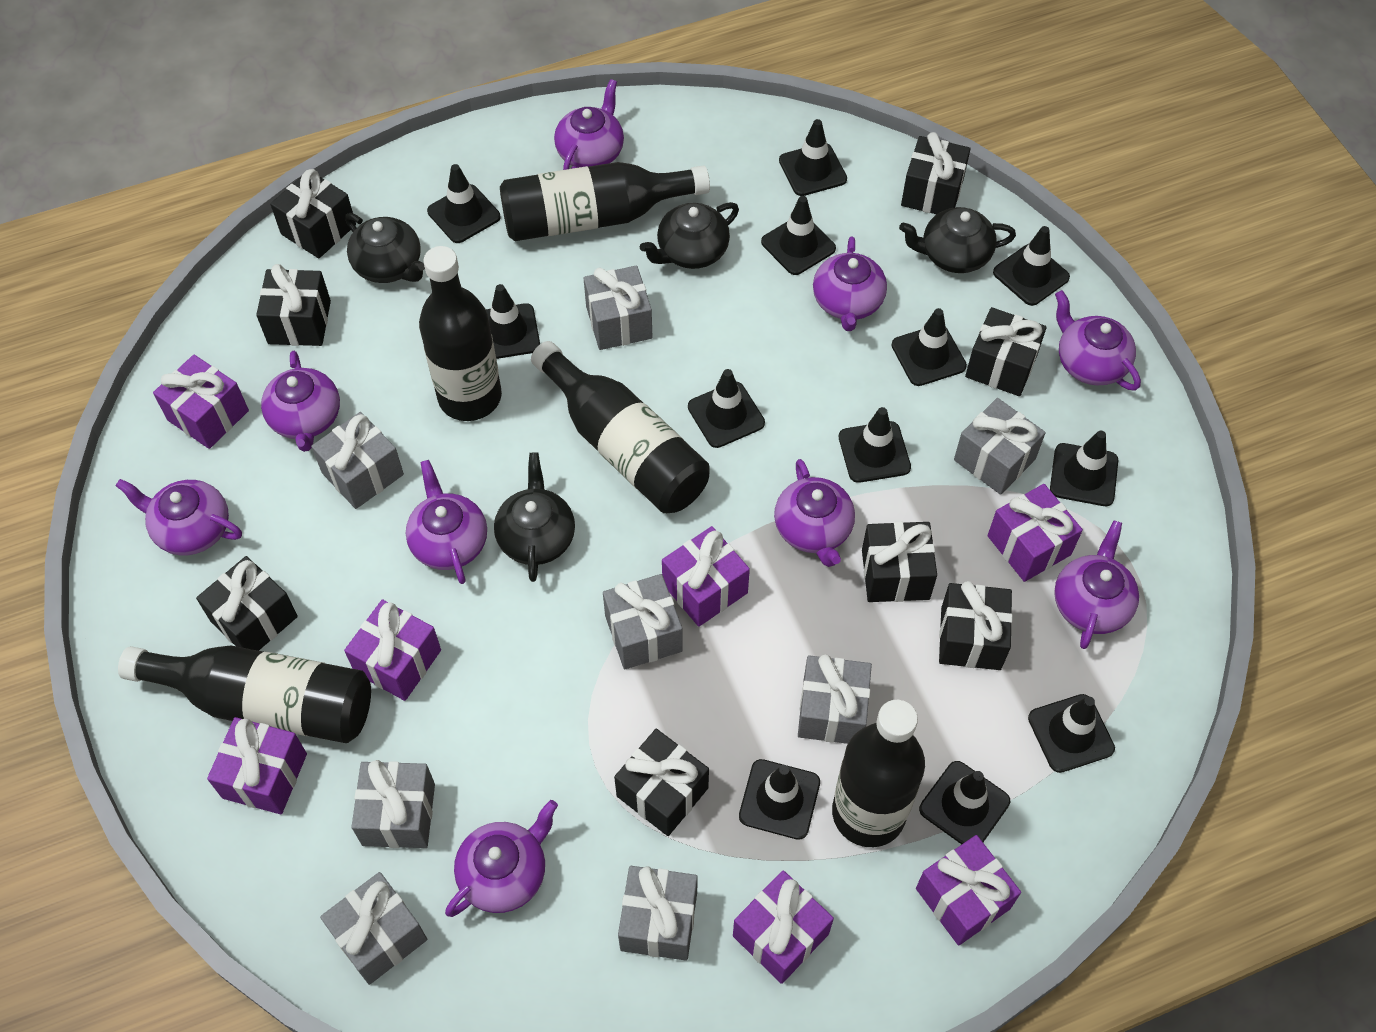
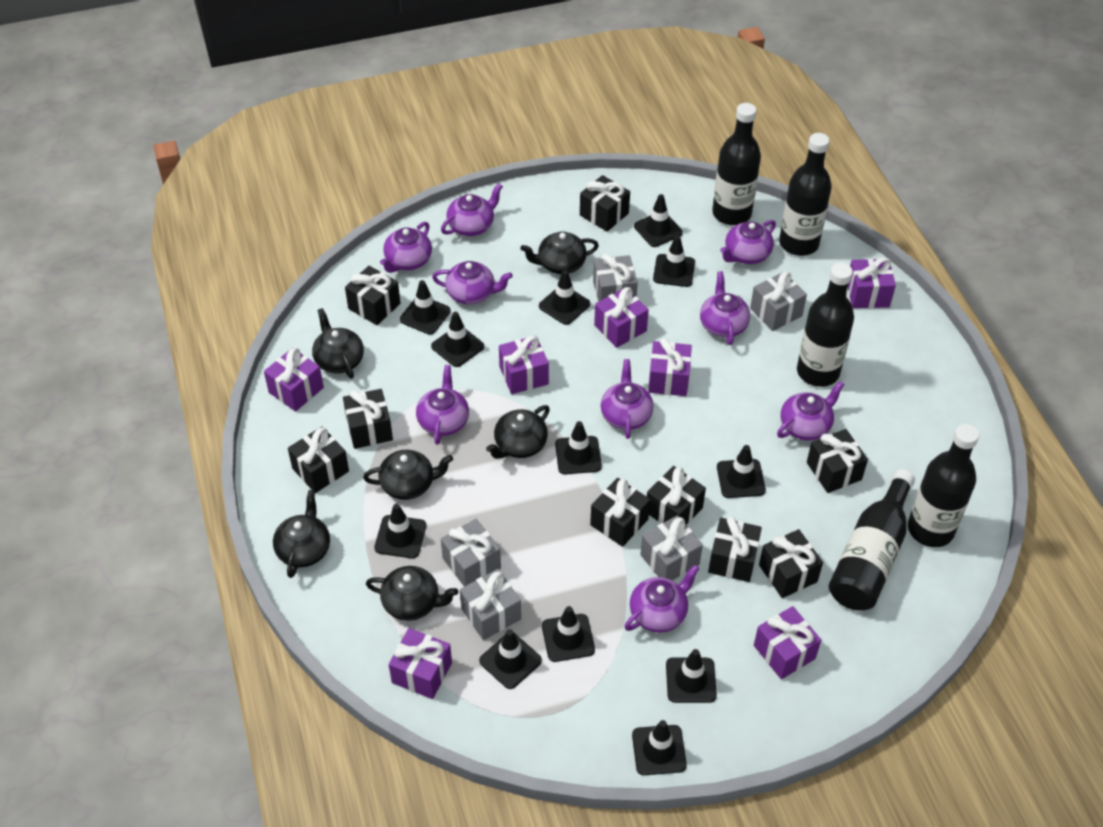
black gift: [196,556,298,651] [256,264,331,346] [270,169,356,258] [614,729,709,836] [862,522,937,602] [901,132,971,214] [939,581,1013,670] [965,307,1047,396] = 8 -> [288,427,349,493] [343,389,393,449] [345,266,400,325] [580,175,630,232] [590,478,650,547] [647,466,706,525] [708,516,762,582] [759,529,823,598] [807,429,868,493] = 9
black teapot: [345,213,425,283] [494,453,575,582] [640,202,739,269] [899,207,1016,273] = 4 -> [273,490,330,578] [312,308,364,379] [363,450,453,500] [366,566,458,621] [486,405,550,459] [520,231,599,274] = 6
grey gift: [311,412,404,509] [320,872,427,985] [351,760,435,848] [584,265,653,350] [603,574,683,669] [618,866,698,961] [798,655,872,744] [954,398,1045,495] = 8 -> [441,519,501,587] [460,569,521,640] [593,254,638,302] [640,515,703,580] [750,272,807,331] = 5

